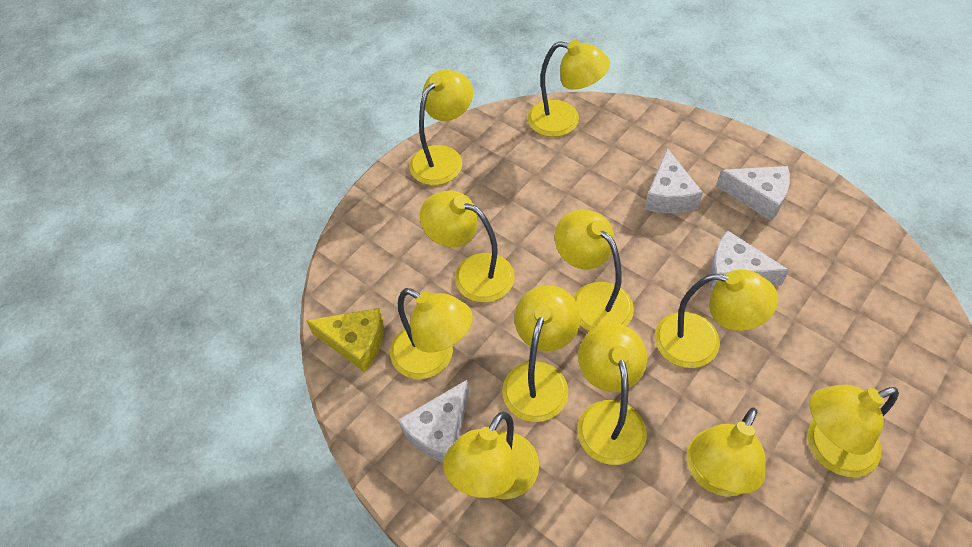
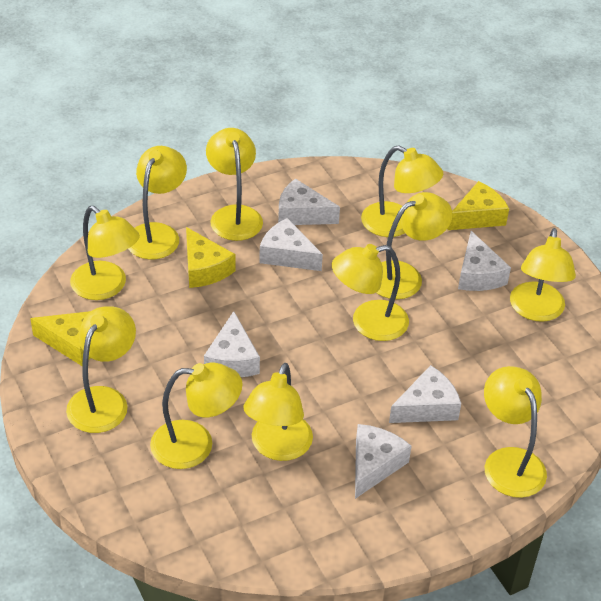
white cheese: [398,380,469,463] [644,148,703,213] [709,231,789,289] [716,166,790,221] = 4 -> [204,311,260,377] [259,218,323,271] [278,178,340,225] [355,424,411,499] [389,365,461,423] [458,231,511,291] = 6
yellow cheese: [306,308,384,373] = 1 -> [30,311,91,366] [186,227,235,288] [447,181,509,230] = 3

